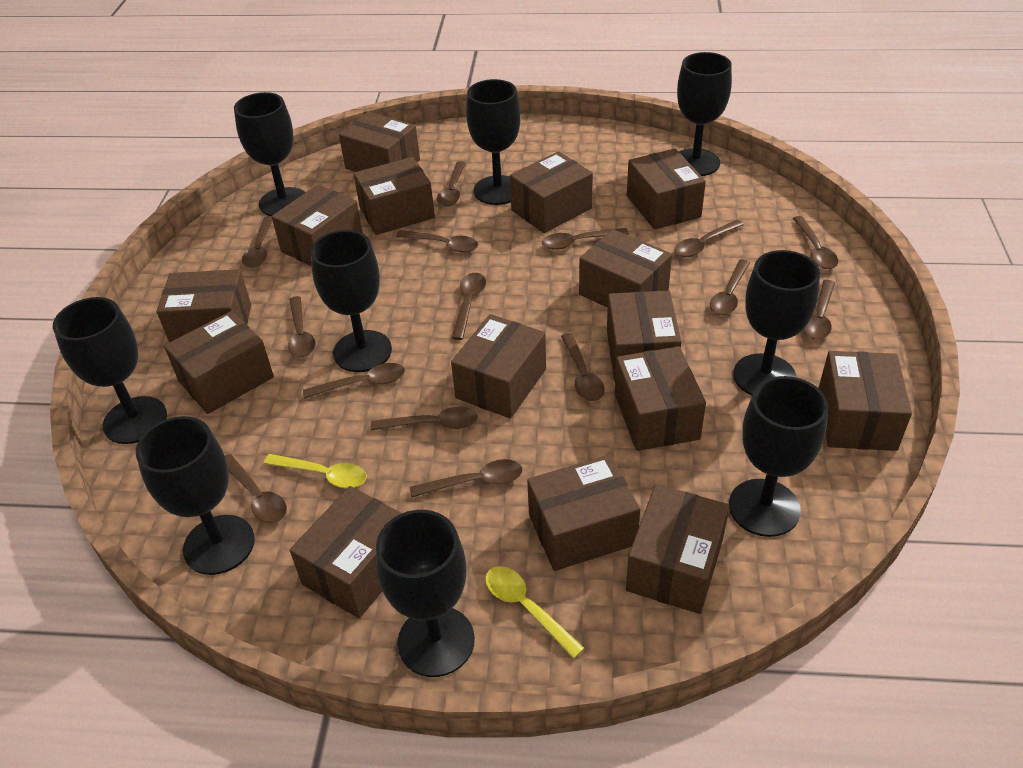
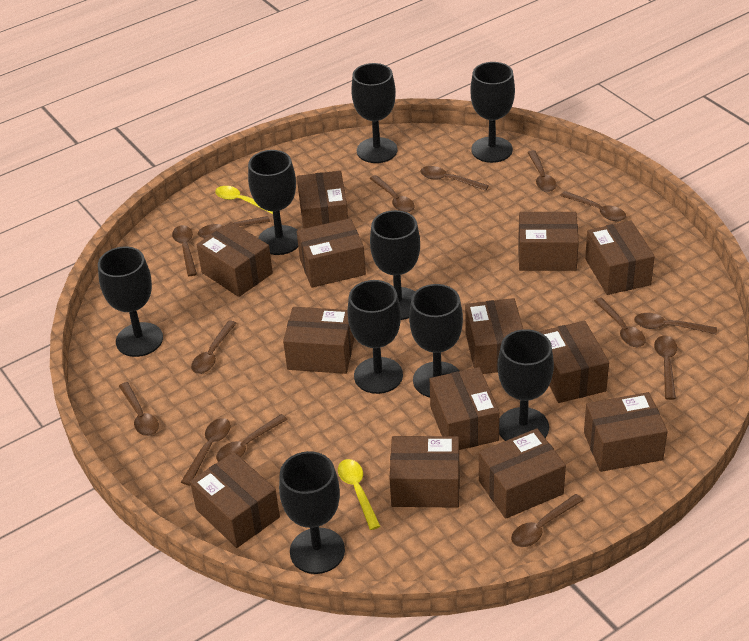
brown box: [157,269,251,342] [164,311,274,414] [272,184,363,266] [290,486,402,618] [339,111,420,172] [354,157,435,235] [451,314,546,418] [510,151,593,233] [527,454,640,571] [579,229,672,308] [607,291,682,381] [614,346,706,451] [626,484,730,614] [627,149,706,230] [818,351,912,451] = 15 -> [190,452,280,548] [197,222,273,297] [283,307,354,374] [297,171,348,229] [297,218,366,288] [389,436,460,508] [430,367,500,450] [465,298,523,374] [479,428,566,519] [518,212,579,271] [539,321,609,403] [584,392,667,472] [585,221,655,295] = 13
brown spoon: [225,454,287,523] [242,216,273,268] [288,296,315,357] [303,363,405,399] [370,406,478,430] [396,230,478,252] [410,459,522,498] [437,161,466,207] [452,273,486,340] [542,228,629,250] [561,333,605,401] [674,220,744,257] [710,259,750,315] [793,216,838,269] [803,280,835,340] = 15 -> [119,382,159,436] [172,225,197,276] [181,418,231,486] [191,320,236,374] [198,216,270,238] [216,414,288,462] [370,175,415,212] [420,166,489,191] [511,494,583,547] [527,150,557,192] [560,191,626,221] [594,297,646,347] [634,313,717,334] [654,336,677,400] = 14

